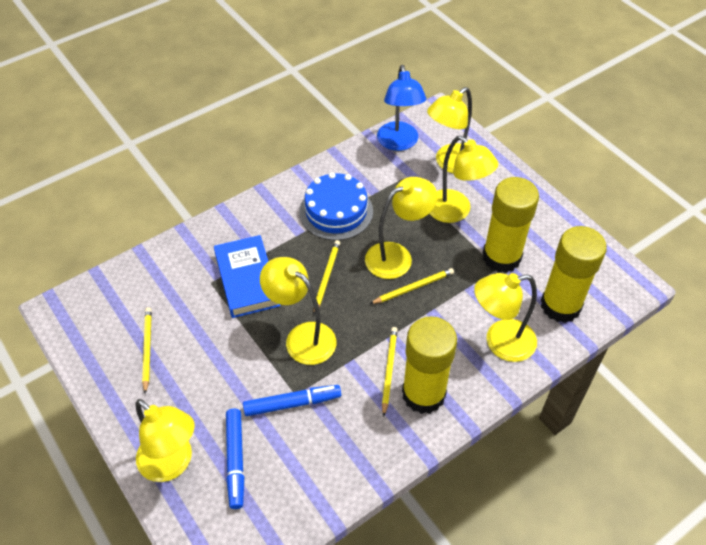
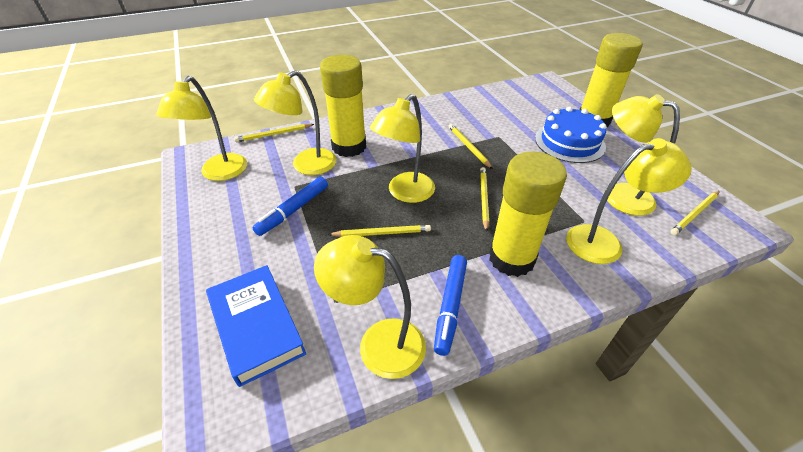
blue lamp: [377,65,426,151] = 1 -> none = 0
yellow pencil: [142,307,152,394] [314,240,340,315] [370,268,454,304] [382,327,398,417] = 4 -> [234,124,314,142] [328,225,431,237] [449,124,493,169] [480,167,489,232] [671,191,719,235] = 5

